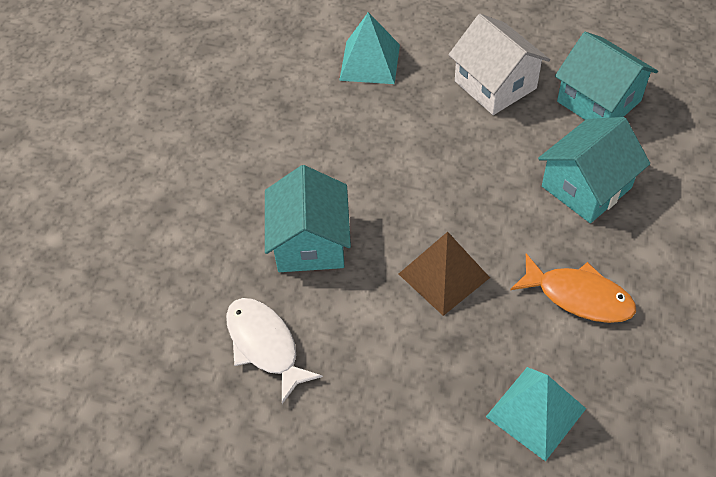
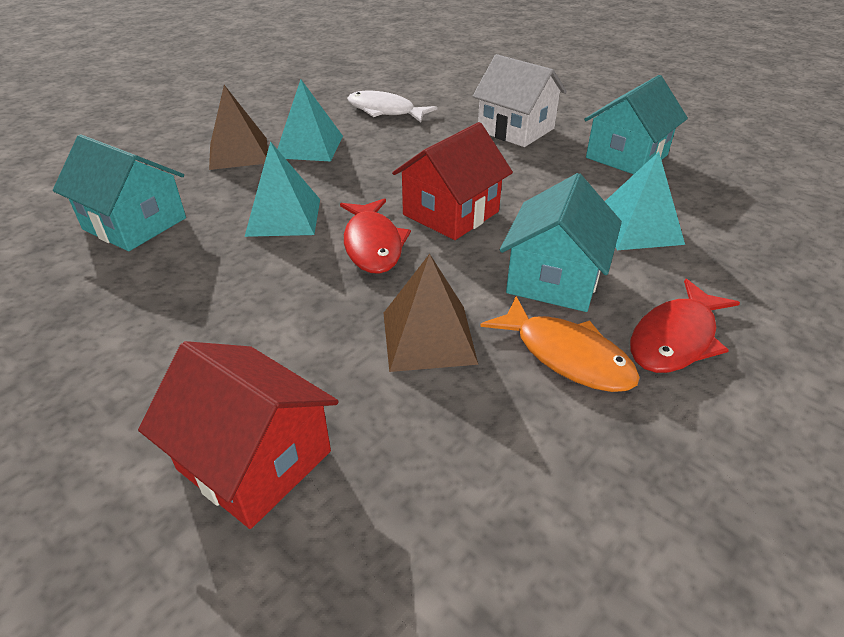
brown pyramid: [399,232,490,316] = 1 -> [209,85,268,170] [384,254,478,372] = 2
red fish: none = 0 -> [340,198,411,274] [630,279,740,373] = 2
red house: none = 0 -> [138,341,339,529] [392,122,513,240] = 2
turquoise pyramid: [339,12,400,84] [486,367,586,461] = 2 -> [244,141,320,237] [278,79,343,162] [605,152,685,250] = 3

